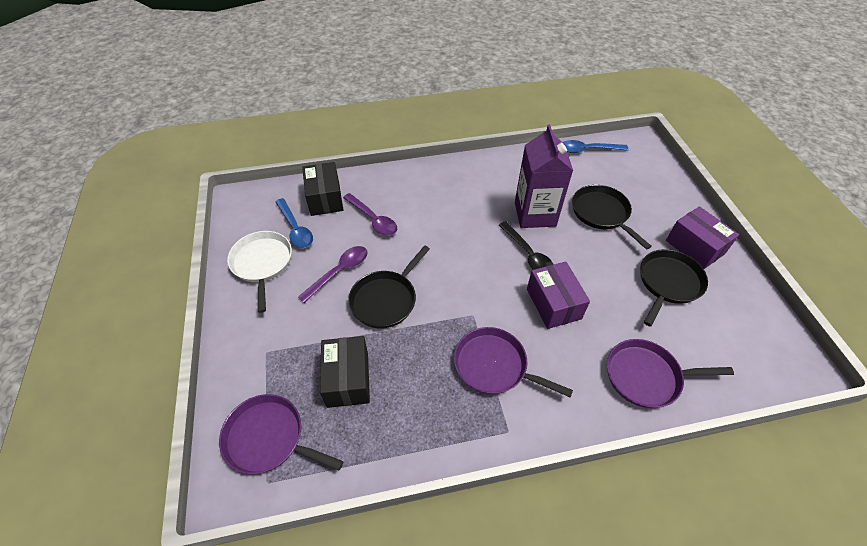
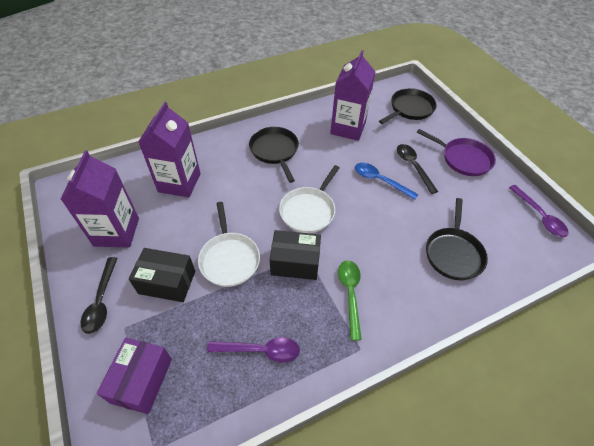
black spoon: [499,221,554,270] = 1 -> [80,257,117,334] [397,144,438,194] = 2
blue spoon: [275,198,313,248] [563,140,628,153] = 2 -> [355,163,419,200] = 1
green spoon: none = 0 -> [338,260,362,340] = 1
purple box: [527,262,590,329] [666,206,739,269] = 2 -> [97,338,172,414] = 1
purple carton: [515,124,573,228] = 1 -> [61,150,139,247] [138,102,201,198] [330,50,376,141] = 3
purple pan: [219,394,343,474] [454,327,573,397] [607,339,734,408] = 3 -> [417,129,496,176] = 1
white pan: [227,231,292,313] = 1 -> [198,202,260,287] [279,165,340,233] = 2

